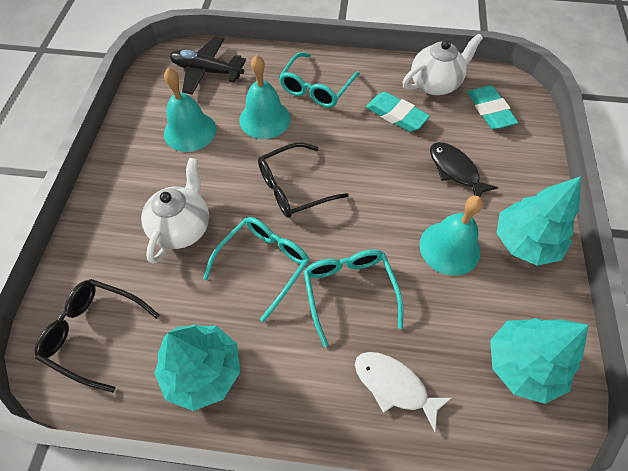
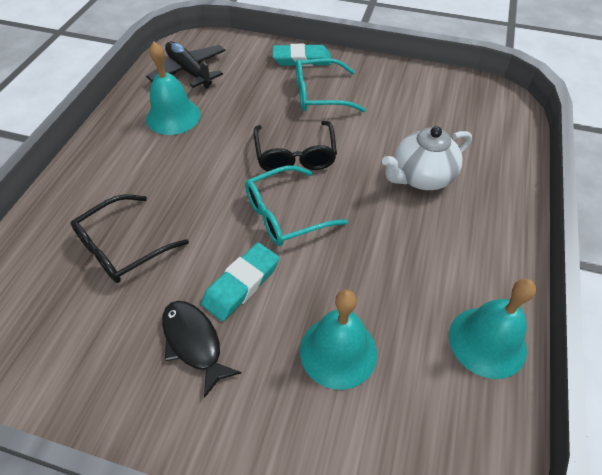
turquoise glasses: [203,217,309,322] [279,52,360,108] [304,250,403,347] = 3 -> [245,165,348,246] [296,58,366,112] = 2
turquoise tree: [154,324,240,411] [490,318,588,404] [497,176,581,266] = 3 -> none = 0
white fish: [355,352,451,432] = 1 -> none = 0
white teapot: [141,158,209,264] [403,34,483,95] = 2 -> [382,126,472,190] = 1

